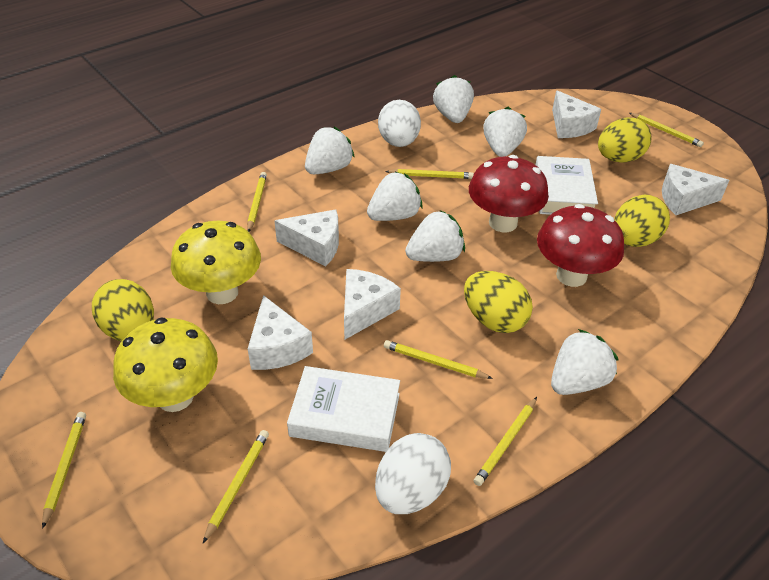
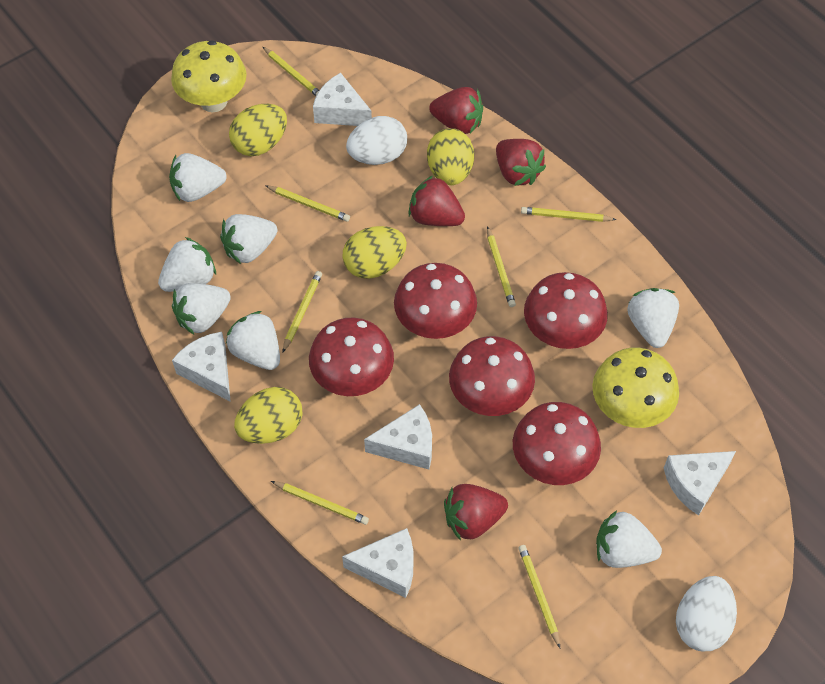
red mushroom: [469,155,549,232] [537,204,624,287] = 2 -> [309,318,394,396] [394,263,477,339] [449,336,535,416] [513,402,601,485] [524,272,608,349] = 5
red strawberry: none = 0 -> [408,176,465,226] [429,87,483,134] [444,484,508,541] [496,139,546,186] = 4
white book: [287,366,400,452] [535,156,598,215] = 2 -> none = 0
white strawberry: [305,127,355,174] [367,172,422,221] [405,210,465,262] [433,75,474,123] [483,107,527,157] [551,329,619,395] = 6 -> [158,237,216,292] [169,153,227,202] [172,283,231,334] [220,214,278,264] [226,311,280,370] [596,510,662,568] [627,288,679,348] = 7

